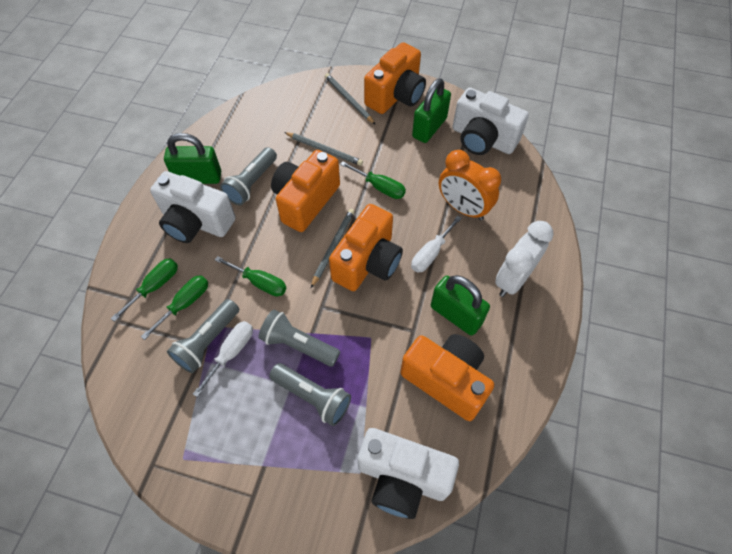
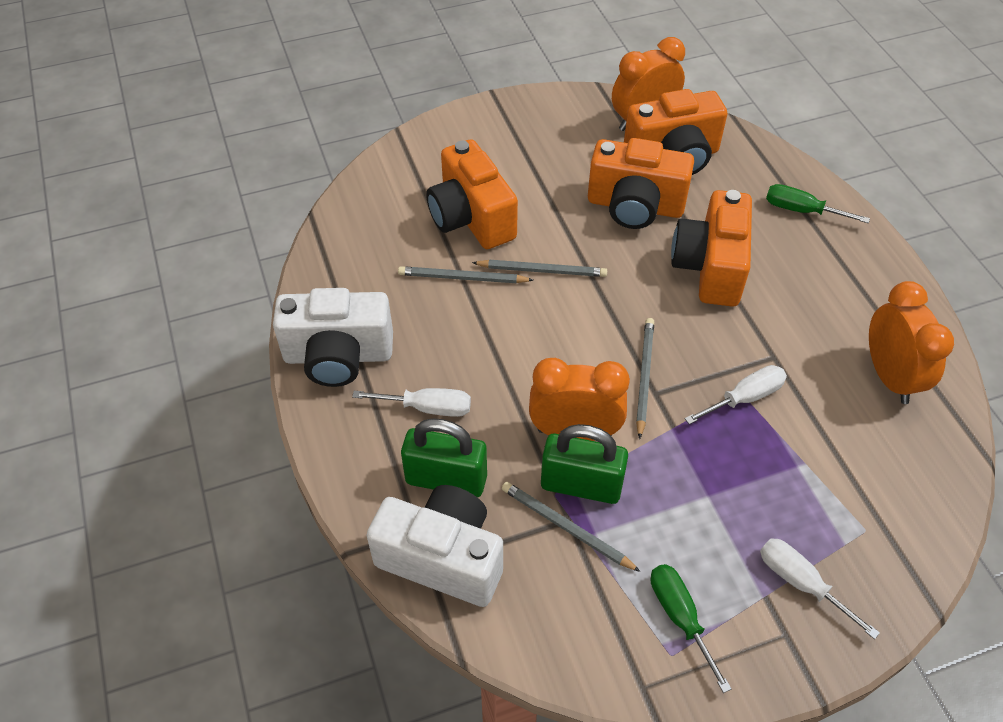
green padlock: [164,133,221,184] [412,78,451,143] [431,275,490,336] = 3 -> [401,418,487,497] [541,424,628,504] = 2
green screwdriver: [110,258,178,322] [141,275,208,340] [215,256,287,297] [340,161,406,199] = 4 -> [651,564,732,693] [766,184,870,223] = 2
grey flashlight: [167,299,239,373] [220,147,277,205] [258,310,340,367] [269,363,351,426] = 4 -> none = 0
grey pencil: [284,132,363,166] [311,209,355,288] [325,73,376,125] = 3 -> [398,266,533,283] [472,260,607,277] [502,482,641,572] [636,318,654,439] = 4
orange clock: [439,150,501,220] = 1 -> [529,358,630,441] [612,37,685,131] [869,281,954,404] = 3
white camera: [150,171,236,243] [358,428,459,519] [453,88,529,155] = 3 -> [273,288,393,387] [366,485,503,607] = 2
white clock: [495,221,554,297] = 1 -> none = 0
white screwdriver: [193,321,253,397] [411,216,462,273] = 2 -> [352,388,471,417] [685,365,787,425] [760,538,880,639] = 3

